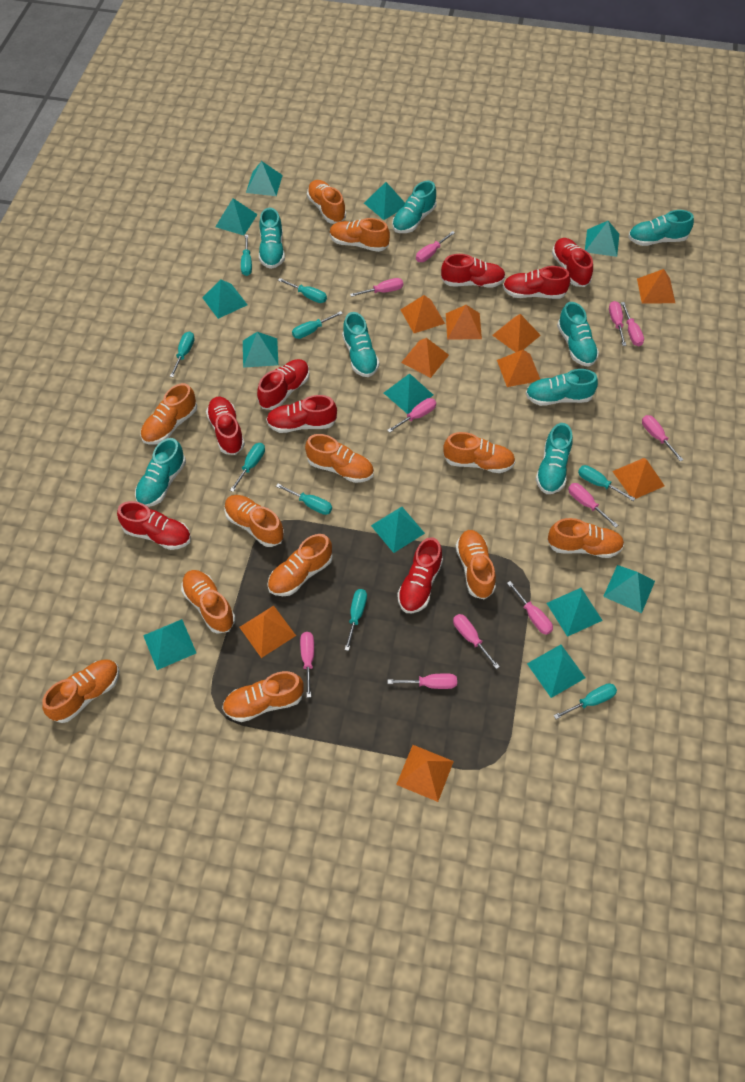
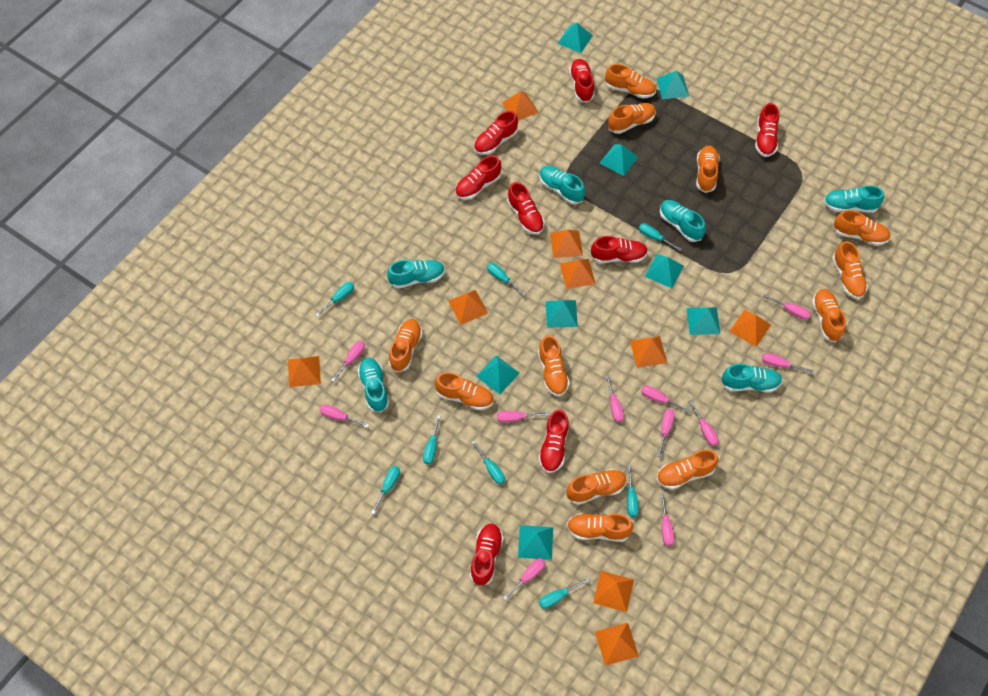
turquoise pyramid: [143,619,196,670] [202,280,248,319] [215,198,258,235] [243,332,278,368] [246,161,283,196] [364,182,405,220] [371,507,425,553] [384,373,433,414] [527,645,585,698] [547,588,603,637] [585,221,619,257] [603,565,655,613] = 12 -> [476,355,520,394] [518,525,553,560] [546,300,578,328] [557,23,593,53] [600,144,638,176] [644,254,684,288] [657,71,689,99] [686,307,720,335] = 8
turquoise screwdriver: [170,332,195,377] [230,443,265,492] [241,235,252,276] [276,484,332,515] [278,278,327,303] [292,311,343,339] [345,589,367,651] [554,683,617,719] [578,465,635,501] = 9 -> [315,282,354,317] [371,466,400,514] [423,415,441,464] [471,441,505,484] [487,263,525,295] [539,578,590,609] [627,465,639,517] [639,223,682,251] = 8
turquoise shoe: [135,438,186,507] [259,208,285,269] [342,312,379,377] [392,181,436,233] [526,369,598,406] [536,423,573,494] [557,302,599,367] [628,210,694,246] = 8 -> [357,358,389,413] [387,260,445,288] [539,166,585,204] [660,200,706,242] [721,364,782,392] [824,186,884,213] = 6

